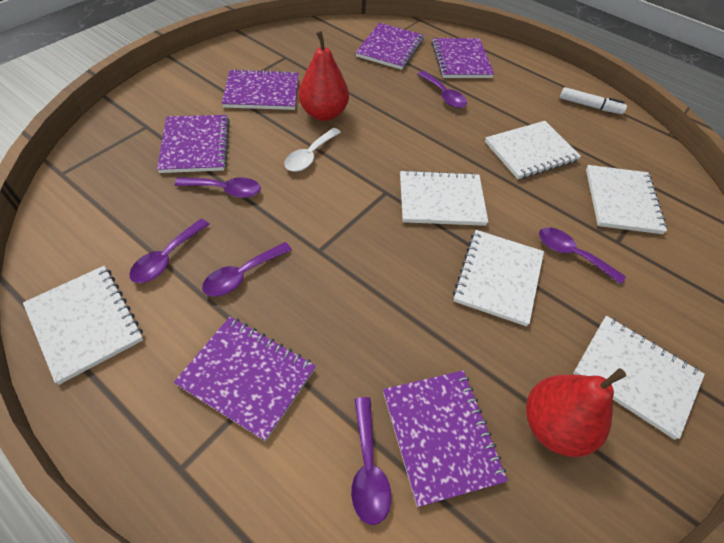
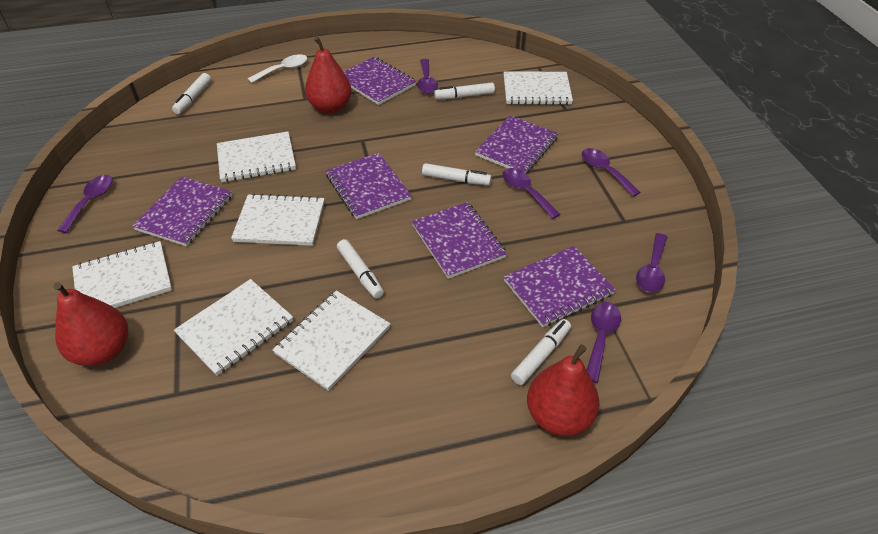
red pear: [299,31,349,121] [526,368,626,457] = 2 -> [53,282,128,366] [305,37,352,113] [527,345,599,436] = 3
white marker: [560,87,627,114] = 1 -> [172,73,211,114] [337,239,384,299] [422,163,492,185] [434,82,495,99] [511,319,571,385] = 5

